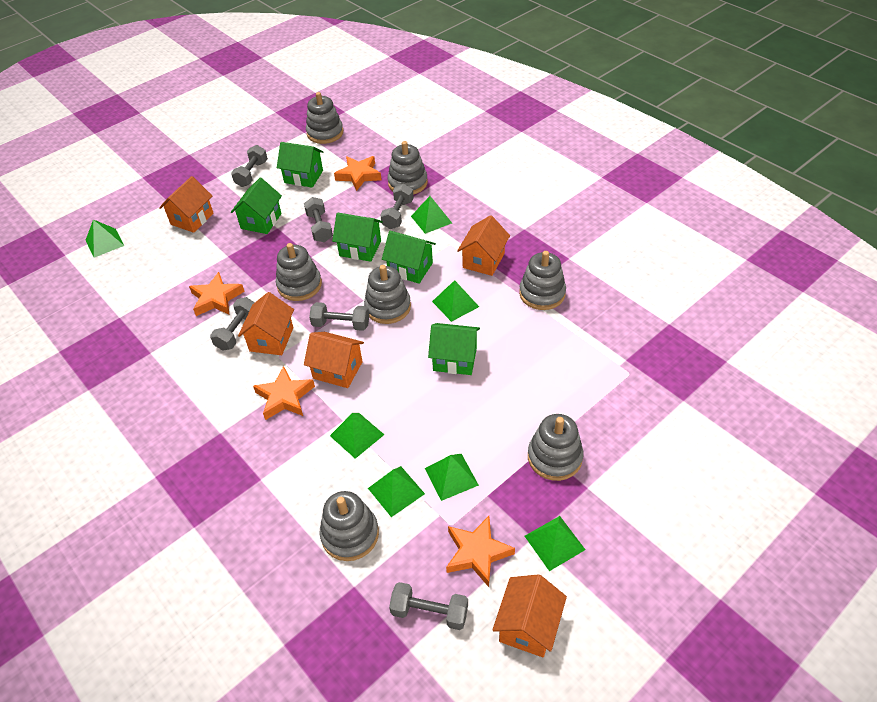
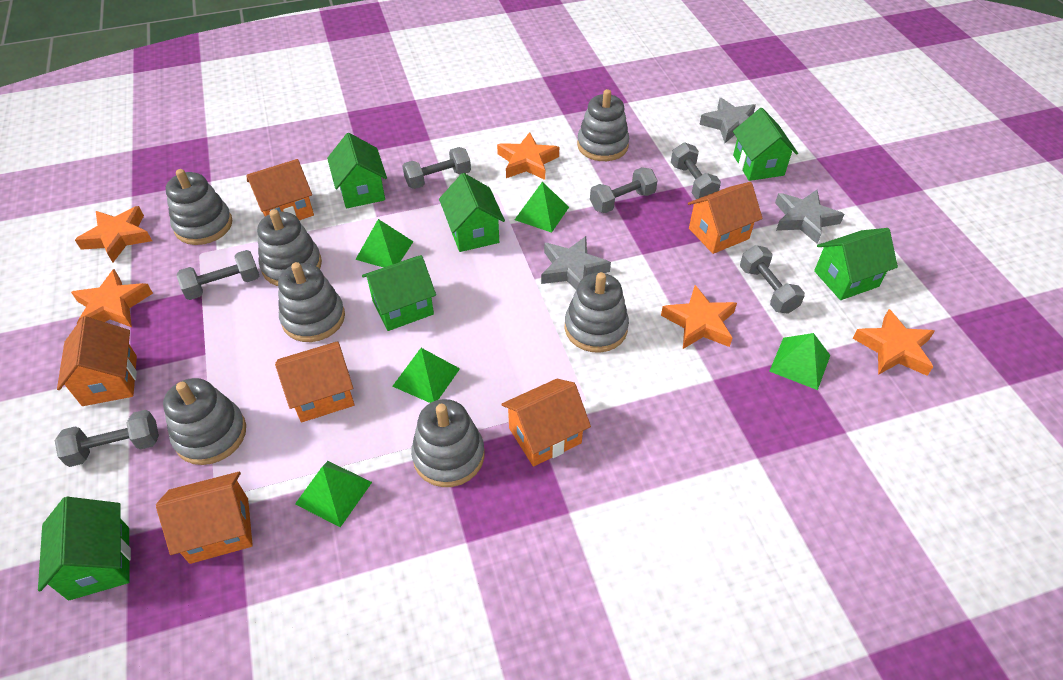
green house: [231,178,282,234] [277,142,323,188] [332,213,383,262] [382,231,436,284] [428,323,480,375] = 5 -> [38,497,131,600] [327,133,387,208] [362,255,436,331] [439,173,505,252] [733,108,798,181] [814,228,898,300] = 6
green pyramid: [86,219,124,258] [330,413,385,459] [368,466,425,517] [411,196,452,234] [425,454,479,501] [432,280,479,322] [525,516,585,571] = 7 -> [295,461,372,527] [355,219,414,268] [392,348,460,403] [515,182,569,233] [769,333,830,390] = 5
grey star: none = 0 -> [541,236,611,290] [699,98,756,143] [775,190,844,244] = 3
orange house: [159,176,214,233] [238,292,294,355] [304,332,364,388] [457,215,510,276] [492,574,567,657] = 5 -> [57,316,137,406] [156,472,253,564] [247,159,314,220] [275,341,354,423] [502,379,591,467] [688,182,763,254] = 6
orange star: [189,272,245,316] [253,366,315,420] [334,156,381,191] [446,516,515,587] = 4 -> [71,269,153,327] [75,206,152,262] [497,132,559,180] [661,285,737,349] [852,309,935,376] = 5

